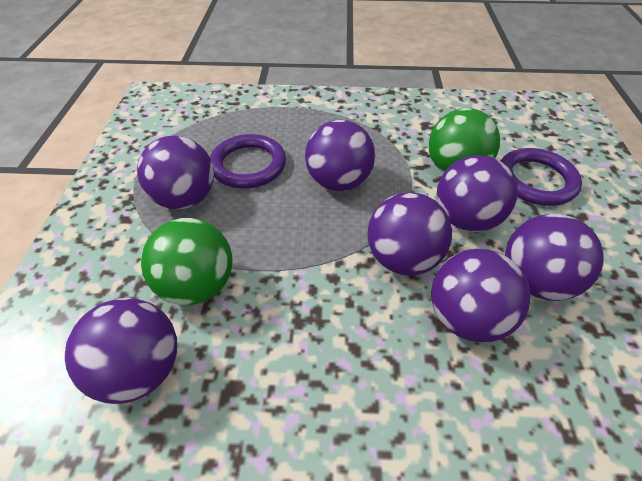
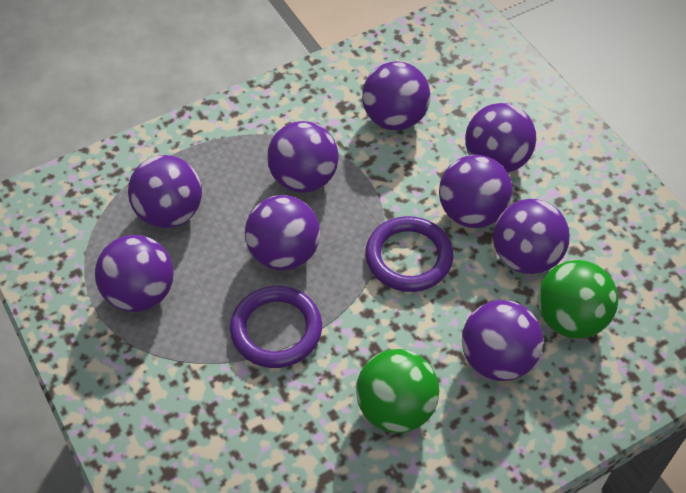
purple ball: [65,298,177,404] [137,136,214,209] [305,120,375,191] [368,192,452,275] [431,249,531,343] [437,155,518,232] [505,214,604,301] = 7 -> [95,235,174,312] [128,155,202,228] [245,195,320,270] [267,121,339,193] [362,61,431,131] [439,155,513,228] [462,300,543,381] [465,103,536,173] [493,199,570,274] = 9

